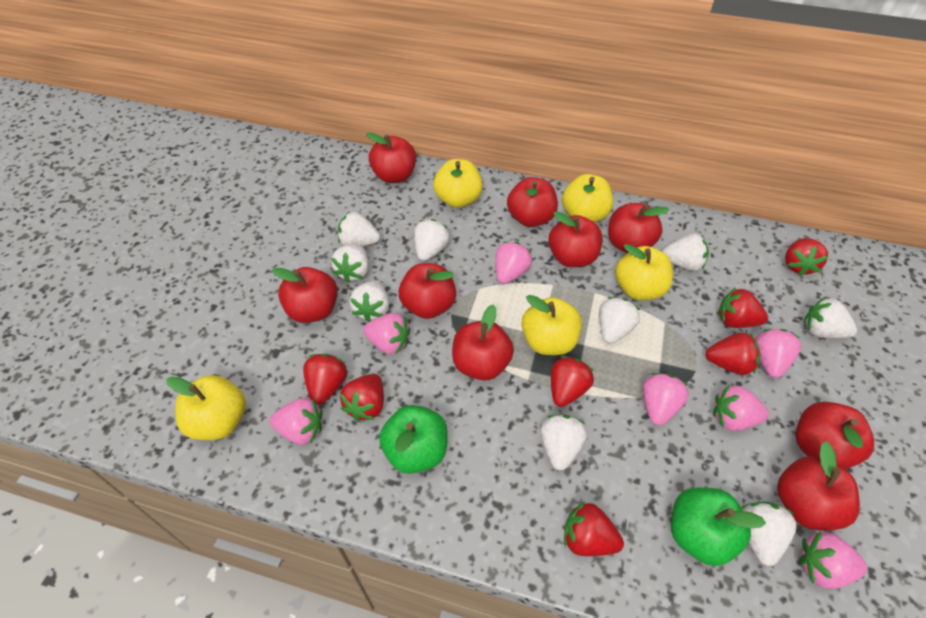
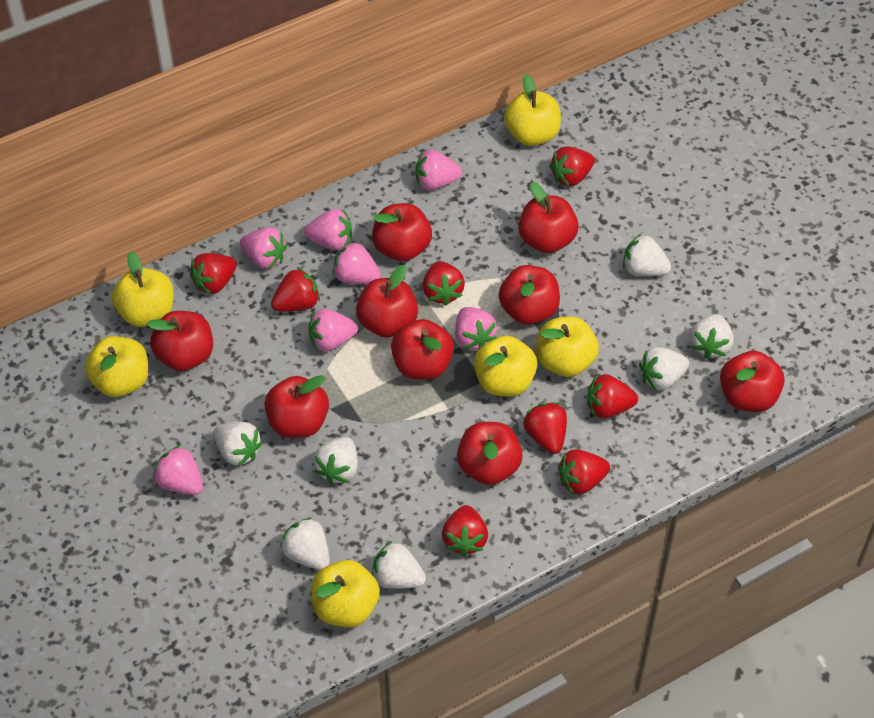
green apple: [379,405,448,474] [671,488,766,566] = 2 -> none = 0
red strawberry: [303,354,347,405] [340,374,384,421] [551,356,594,407] [564,502,624,556] [706,332,760,375] [718,287,768,328] [785,238,828,276] = 7 -> [190,253,237,295] [271,268,320,312] [423,261,465,306] [442,505,488,557] [524,402,567,454] [549,147,595,187] [558,449,610,495] [587,374,638,418] = 8
white strawberry: [331,244,369,283] [338,211,380,246] [349,281,389,322] [414,219,450,261] [540,414,587,470] [599,297,640,344] [662,234,709,271] [741,501,797,566] [804,297,857,338] = 9 -> [213,422,263,466] [280,517,330,570] [314,437,358,484] [372,541,426,589] [623,234,671,276] [639,347,689,391] [690,314,734,359] = 7
yellow apple: [166,375,246,440] [433,159,483,208] [522,295,582,355] [562,174,613,222] [615,244,673,300] = 5 -> [85,336,148,397] [112,252,174,327] [311,560,380,627] [474,336,537,397] [504,74,561,146] [536,317,599,377] = 6

